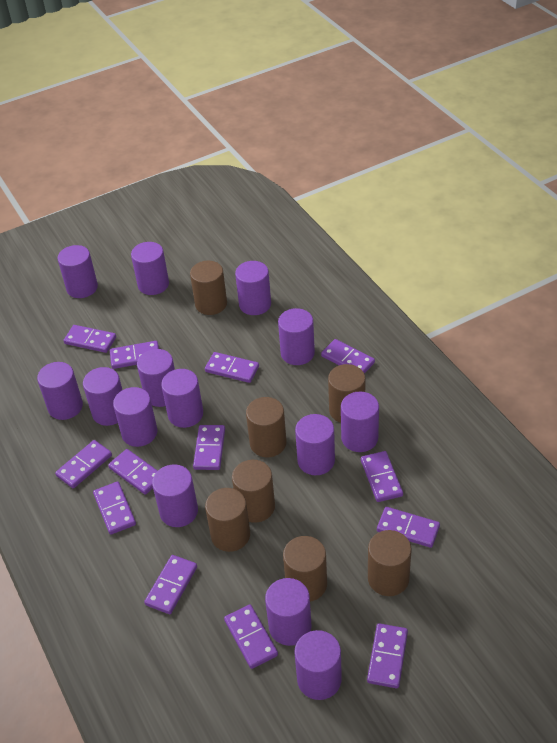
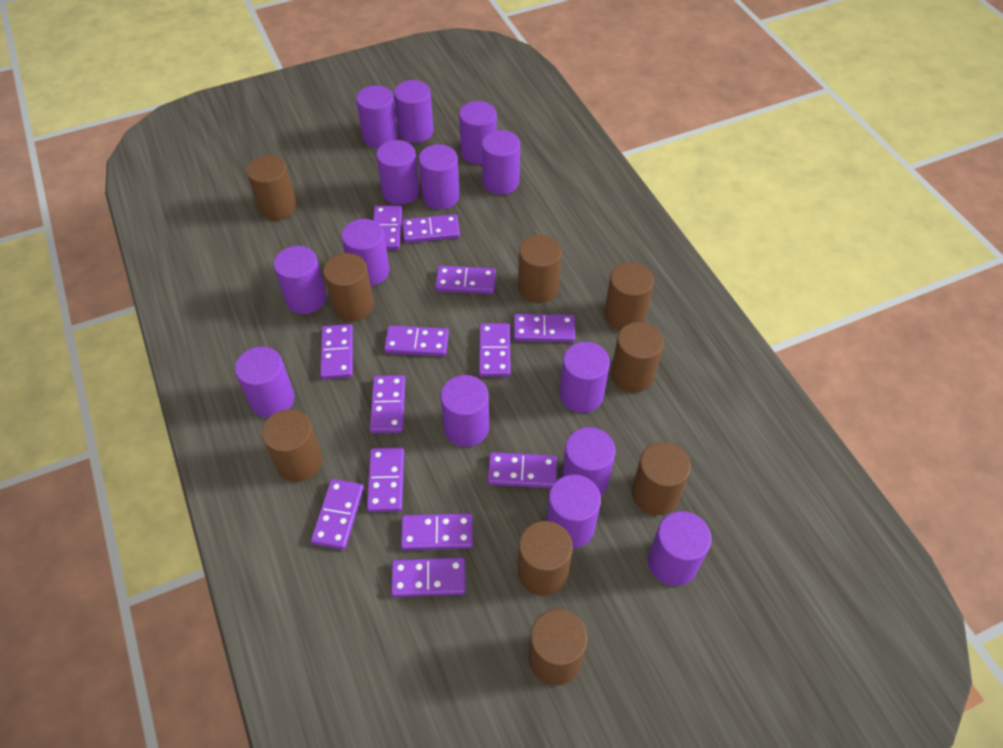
brown cylinder: [190,261,227,315] [205,488,250,552] [232,460,275,523] [246,397,286,457] [283,536,327,602] [328,364,365,423] [368,530,412,596] = 7 -> [246,155,297,220] [262,409,323,482] [323,253,374,322] [518,235,562,303] [518,521,573,596] [528,609,588,686] [604,262,654,330] [611,322,664,393] [632,442,691,515] = 9

